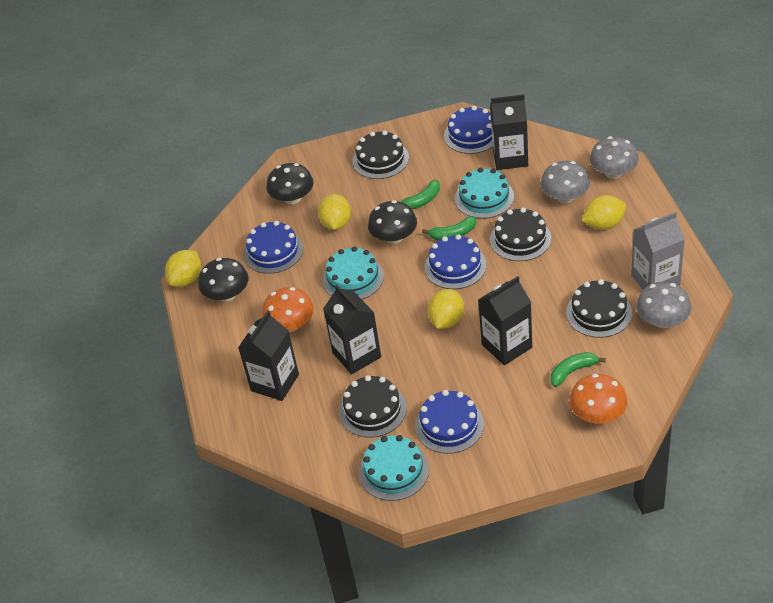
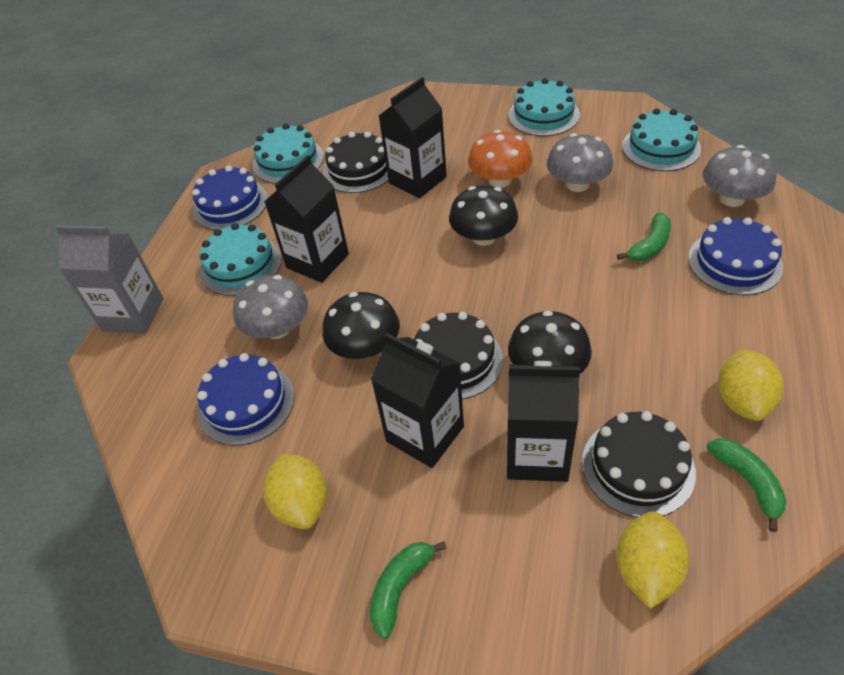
black cake: [339,375,407,438] [352,131,409,179] [490,208,551,261] [566,279,632,338] = 4 -> [322,132,388,193] [414,312,503,399] [582,411,696,517] = 3
blue cake: [244,221,303,274] [415,390,484,454] [424,234,486,289] [444,106,493,154] = 4 -> [192,165,268,230] [197,353,295,446] [688,217,783,295] = 3
orange mushroom: [262,287,314,332] [569,374,627,424] = 2 -> [468,130,533,188] = 1
turquoise cake: [322,246,384,300] [359,435,429,501] [455,168,514,219] = 3 -> [199,223,282,296] [252,124,324,184] [508,78,580,136] [622,109,701,171] = 4
yellow lemon: [165,250,201,287] [318,194,351,230] [428,289,464,329] [581,195,626,230] = 4 -> [263,454,327,529] [616,511,690,609] [718,349,784,421] = 3

